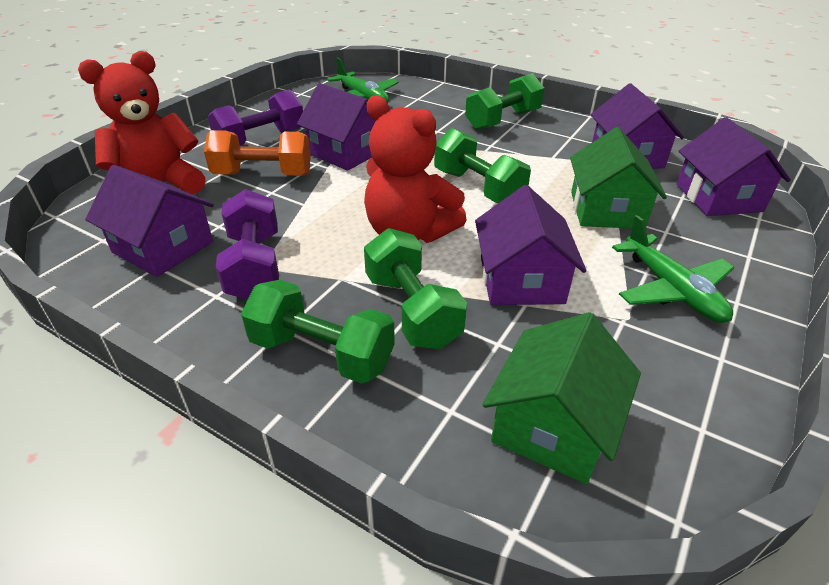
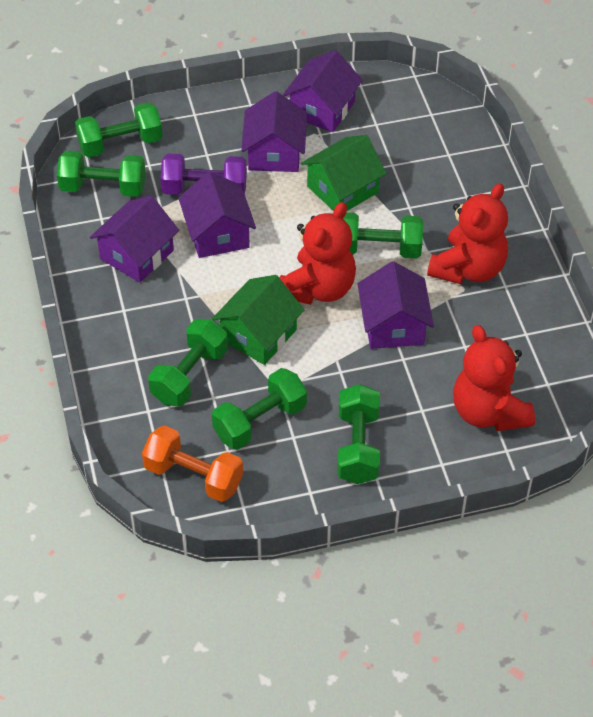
green dumbbell: [241,280,395,384] [364,228,467,349] [434,128,531,203] [465,73,544,130] = 4 -> [57,151,146,197] [75,102,163,157] [148,319,228,406] [212,368,307,449] [337,384,380,484] [343,212,423,258] = 6
green plane: [327,58,399,103] [612,215,734,323] = 2 -> none = 0
purple dumbbell: [208,90,303,146] [216,189,279,299] = 2 -> [160,154,247,195] = 1
red teddy bear: [78,51,205,194] [364,95,467,243] = 2 -> [280,202,356,305] [427,183,508,284] [453,325,535,431] = 3

